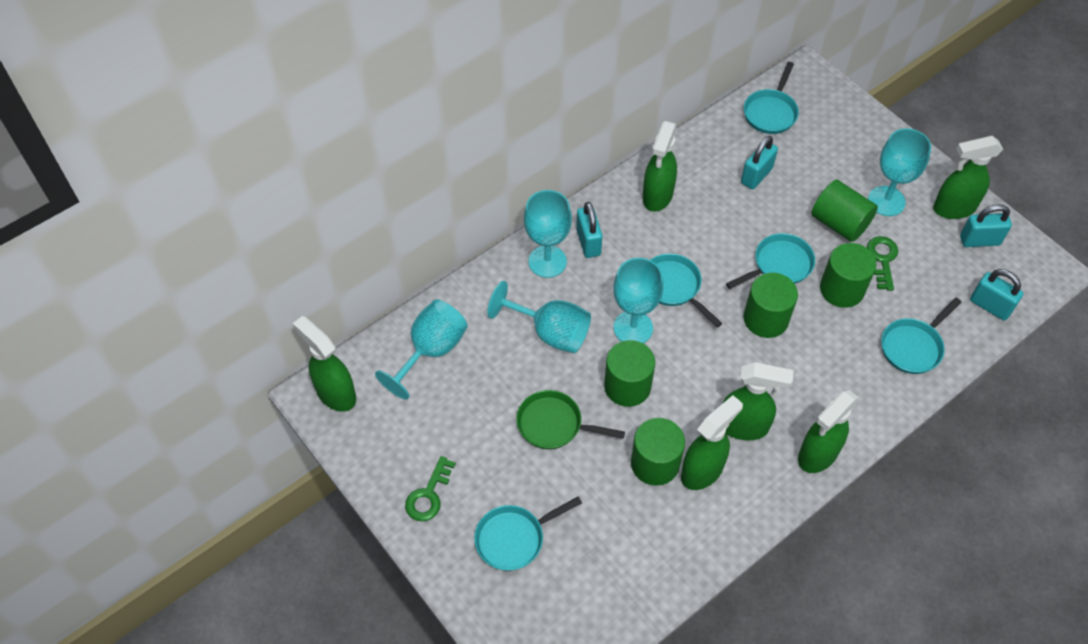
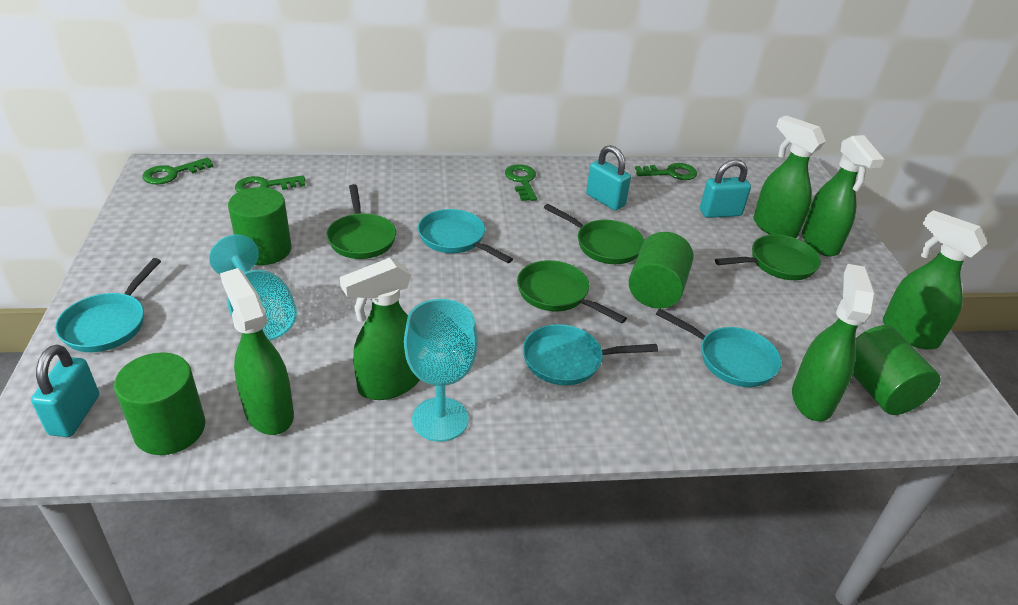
green cylinder: [604,340,655,407] [631,418,685,486] [744,273,798,338] [811,179,878,242] [820,243,876,308] = 5 -> [114,352,205,455] [228,187,292,265] [629,232,693,309] [853,325,941,415] = 4
green key: [405,456,456,521] [867,236,898,290] = 2 -> [142,157,214,184] [235,175,305,192] [505,164,537,201] [635,163,697,180] = 4
green pan: [516,390,625,449] = 1 -> [327,184,396,259] [517,260,627,323] [544,204,644,264] [715,235,821,280] = 4
turquoise goblet: [375,299,468,399] [487,281,591,353] [524,190,572,278] [613,258,663,343] [868,128,931,216] = 5 -> [209,234,297,341] [404,299,478,442] = 2
turquoise padlock: [576,202,602,258] [741,136,778,189] [960,204,1012,247] [970,269,1024,321] = 4 -> [31,345,99,437] [586,145,631,210] [700,159,751,218] = 3
turquoise pan: [474,497,582,571] [651,253,722,328] [726,233,815,289] [744,62,799,134] [881,297,961,374] = 5 -> [55,258,161,352] [418,209,513,263] [523,324,658,385] [656,309,782,387] = 4

